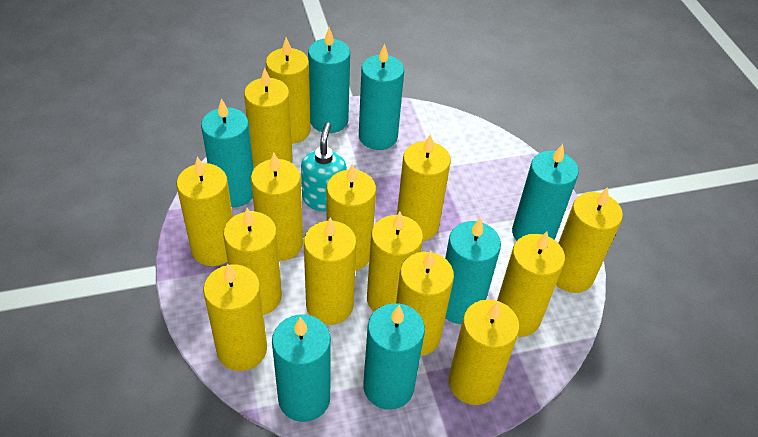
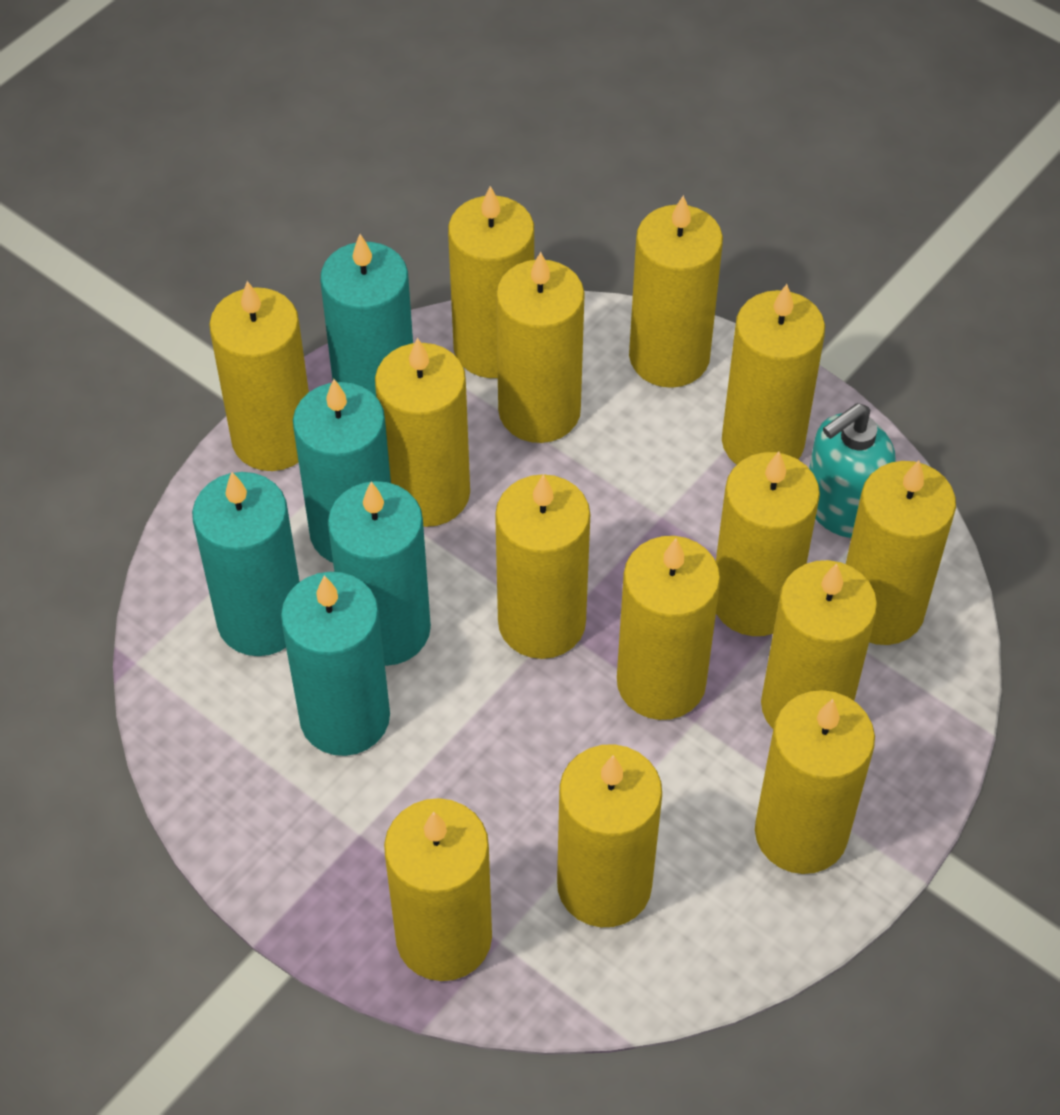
turquoise candle: [201,99,254,207] [272,314,331,422] [308,27,350,133] [359,44,404,150] [363,303,425,410] [445,218,501,324] [512,144,579,241] = 7 -> [192,472,300,656] [281,572,390,756] [293,379,391,563] [320,234,413,397] [328,481,431,666] = 5

